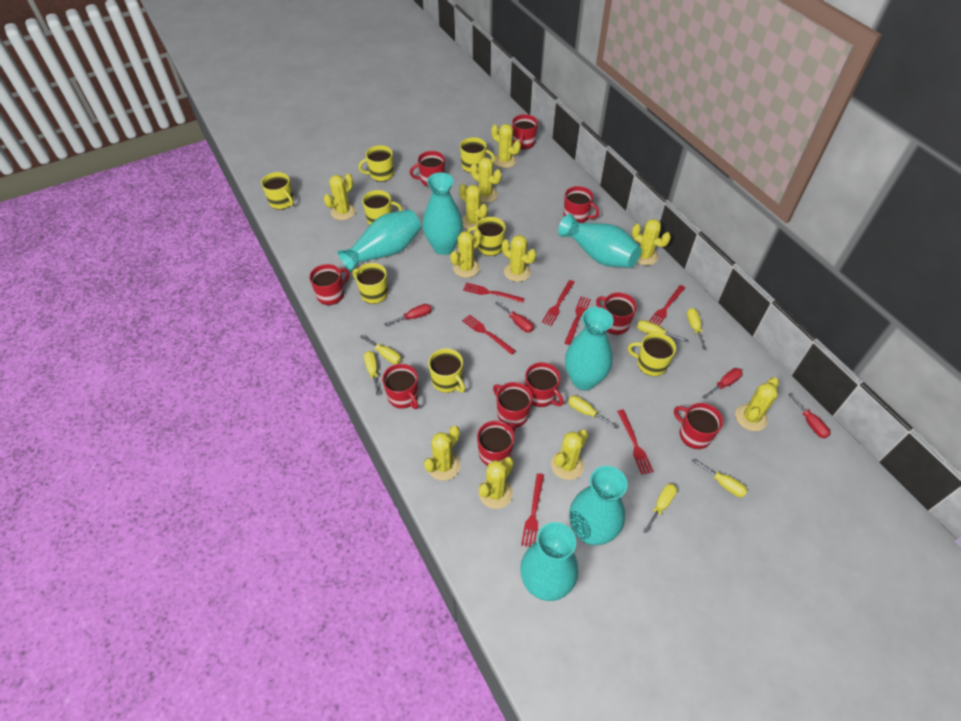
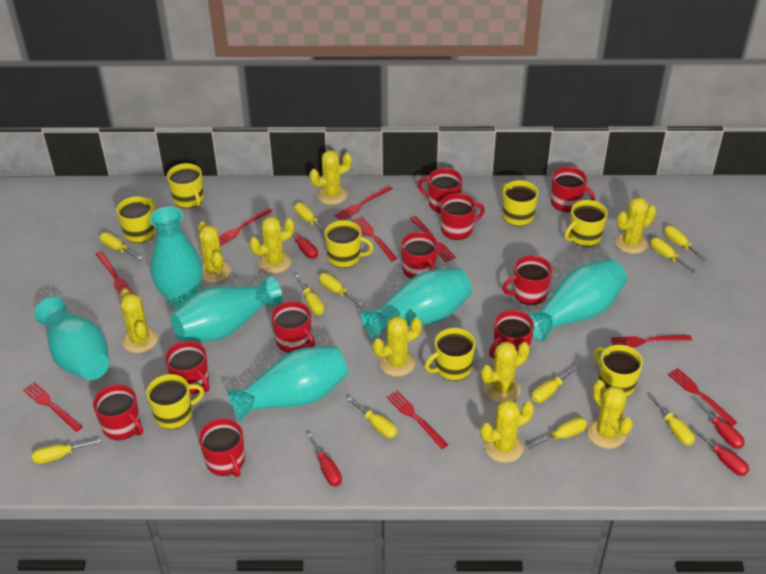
red fork: [462,314,516,355] [463,283,525,303] [521,473,544,547] [542,280,575,326] [564,296,591,345] [617,409,654,475] [649,285,685,325] = 7 -> [23,382,83,432] [96,251,134,294] [219,208,272,246] [334,186,393,220] [352,217,397,261] [387,390,448,449] [410,216,456,262] [611,335,692,347] [668,368,737,426] = 9
yellow cactus: [324,173,356,220] [424,426,460,481] [450,230,482,278] [459,184,488,229] [471,157,502,203] [479,457,514,509] [491,124,521,168] [502,235,536,282] [551,430,588,480] [632,219,671,265] [735,377,779,431] = 11 -> [120,289,158,353] [198,222,231,283] [249,217,295,274] [309,150,352,205] [373,316,422,377] [480,400,534,463] [481,342,530,403] [587,380,633,449] [615,198,656,254] = 9
yellow screwdriver: [360,335,401,364] [364,351,380,395] [568,396,618,429] [637,320,688,342] [643,484,677,534] [687,308,706,350] [692,458,748,497] = 7 -> [32,439,102,464] [99,232,142,260] [294,203,325,234] [295,275,324,315] [319,273,363,307] [347,397,397,438] [527,417,587,449] [532,365,579,403] [649,395,695,446] [650,238,696,273] [664,226,708,261] = 11

